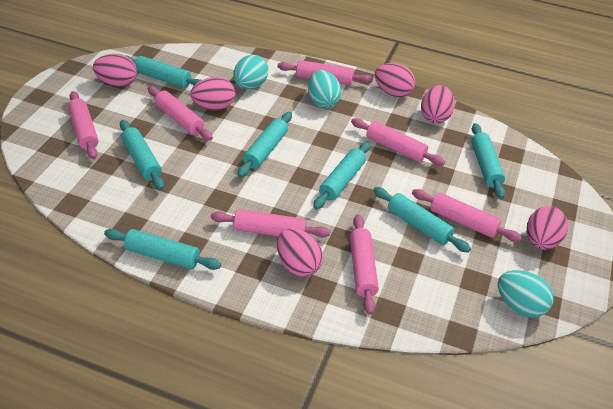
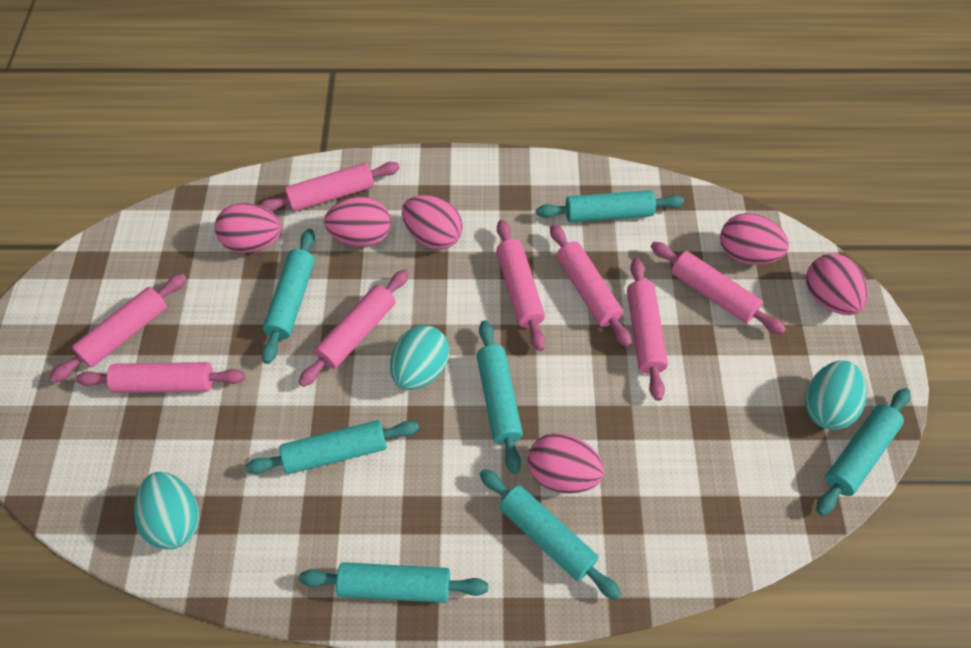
pink rolling pin: [68,91,99,159] [148,86,213,141] [211,209,330,238] [278,60,373,85] [350,214,379,315] [351,118,445,166] [412,189,522,242] = 7 -> [50,274,187,383] [76,362,245,393] [259,162,400,212] [298,270,409,387] [496,220,545,351] [550,224,632,347] [627,258,668,401] [651,242,786,335] = 8

